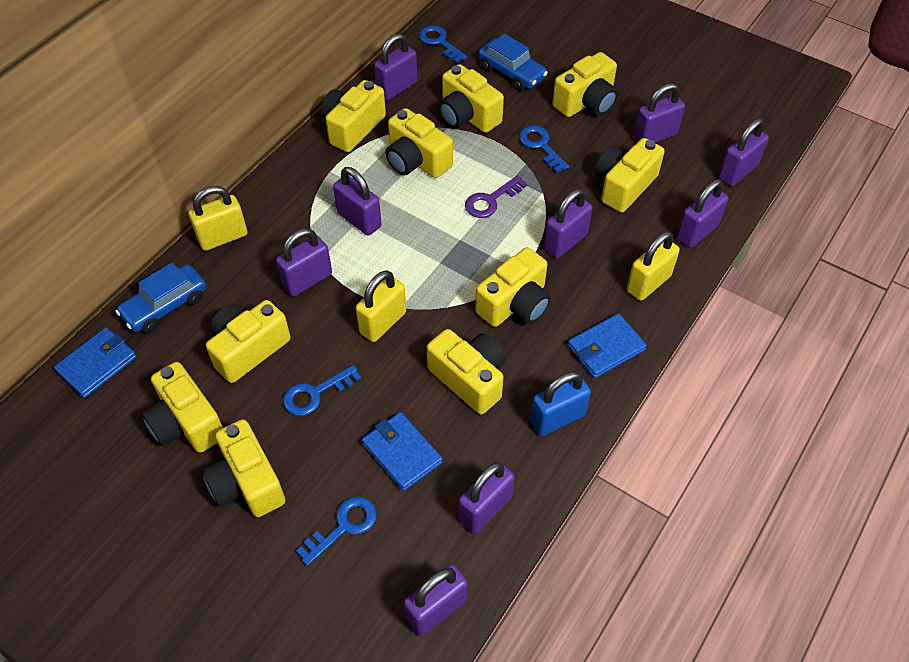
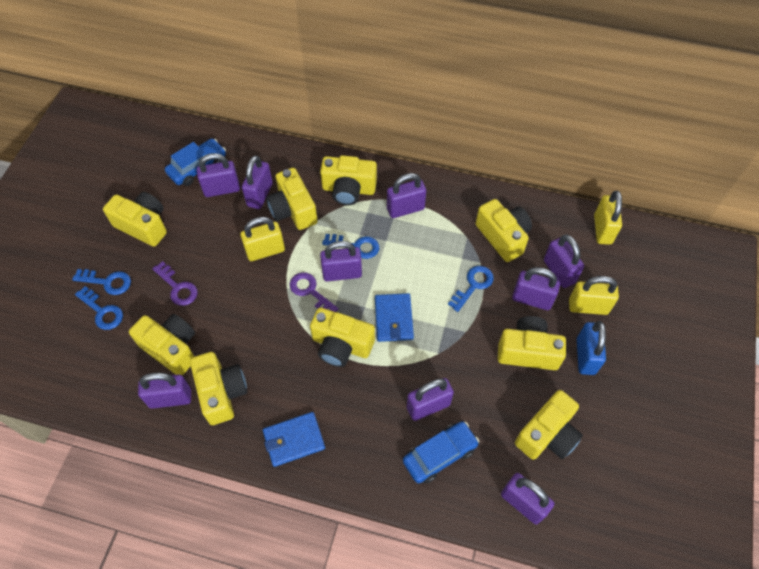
blue wallet: [54,327,137,398] [362,412,443,491] [568,313,647,378] = 3 -> [263,412,325,467] [375,293,414,342] = 2
purple key: [465,175,527,218] = 1 -> [152,261,198,306] [290,272,339,312] = 2
yellow camera: [141,362,223,453] [202,419,285,517] [206,300,291,383] [321,80,386,152] [386,108,453,178] [427,329,506,414] [438,64,504,133] [475,247,551,327] [552,52,618,117] [595,138,665,213] = 10 -> [103,192,167,247] [129,314,195,375] [190,352,248,425] [266,168,318,230] [310,308,375,367] [320,155,377,205] [476,199,532,262] [498,316,566,370] [515,390,583,460] = 9

